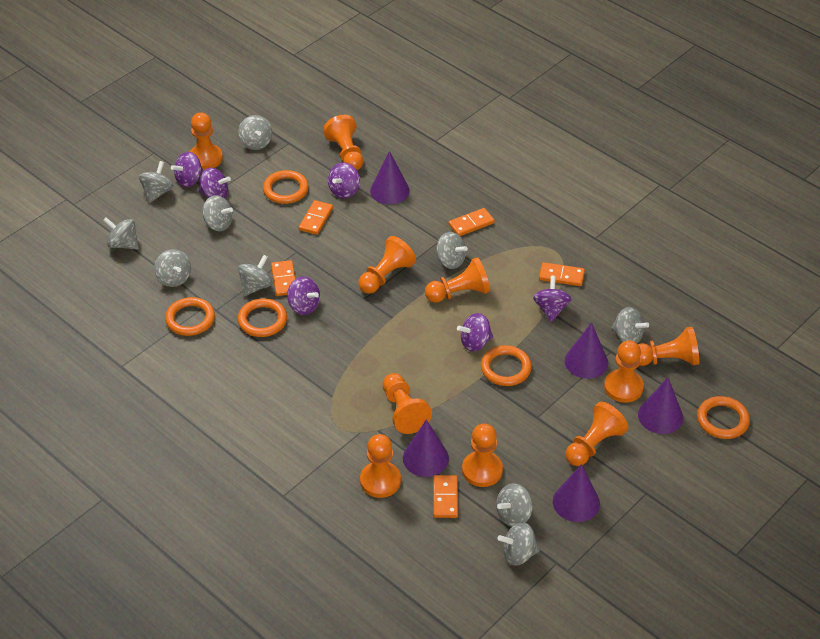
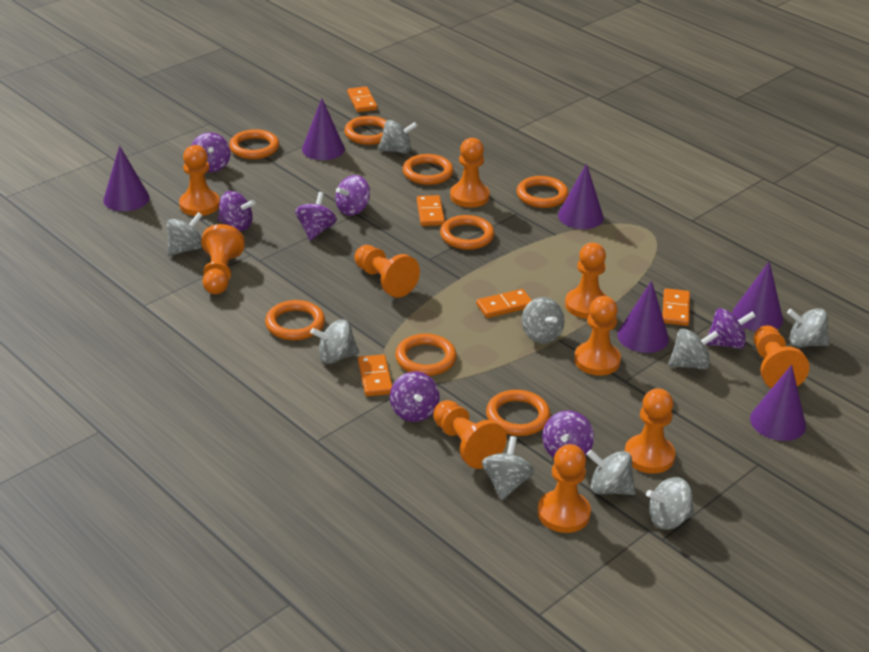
grey spinning top: [103,217,139,249] [139,161,173,203] [154,249,191,287] [202,195,233,231] [238,115,273,150] [238,255,272,296] [436,232,468,269] [496,483,533,526] [497,522,540,566] [611,307,649,343] = 10 -> [167,212,203,256] [310,319,359,364] [378,120,418,154] [482,436,534,500] [522,297,565,344] [586,450,636,495] [646,477,694,530] [669,329,719,369] [787,308,830,347] = 9
orange ring: [165,297,215,336] [238,298,287,337] [263,170,309,204] [481,345,532,386] [697,396,750,439] = 5 -> [229,129,279,159] [265,300,325,340] [344,116,387,145] [395,334,457,376] [403,154,453,185] [440,215,494,250] [486,390,551,436] [517,176,569,208] = 8
purple cone: [370,151,410,204] [403,419,449,477] [553,464,600,522] [565,322,608,379] [638,377,683,434] = 5 -> [103,146,150,211] [302,98,345,160] [558,164,604,229] [617,281,669,353] [732,261,783,331] [750,365,806,441] = 6
purple spinning top: [171,152,203,187] [198,167,231,199] [287,277,320,315] [328,163,360,198] [457,313,493,352] [533,276,571,322] = 6 -> [191,132,230,172] [217,191,255,231] [295,192,337,241] [335,175,370,216] [390,372,439,422] [542,411,594,458] [706,308,756,349] = 7

